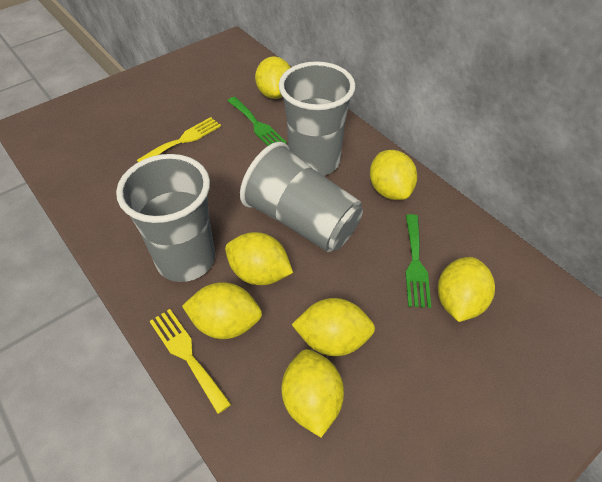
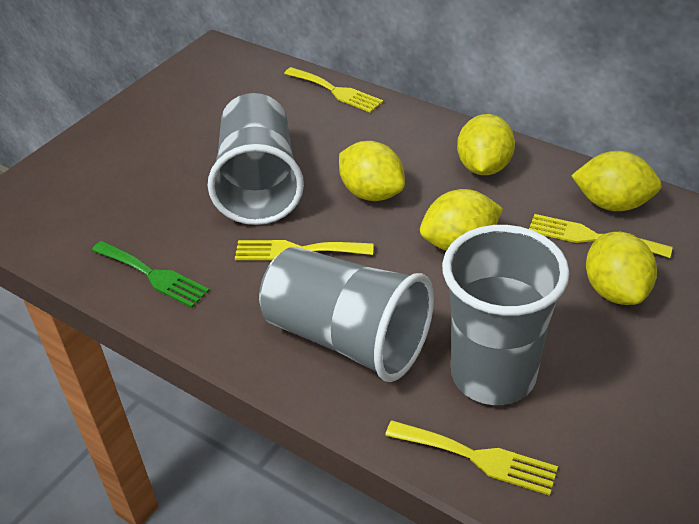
green fork: [227,97,287,146] [405,214,431,308] = 2 -> [92,241,210,308] = 1
yellow fork: [137,117,221,162] [149,309,231,414] = 2 -> [235,240,374,260] [284,67,383,113] [385,420,558,496] [529,214,673,258] = 4
yellow lemon: [182,282,262,339] [225,232,293,285] [255,56,291,99] [281,349,344,437] [291,298,375,356] [370,150,417,200] [438,257,495,322] = 7 -> [339,141,405,201] [420,189,503,251] [457,114,515,175] [571,151,662,211] [586,232,657,305] = 5

